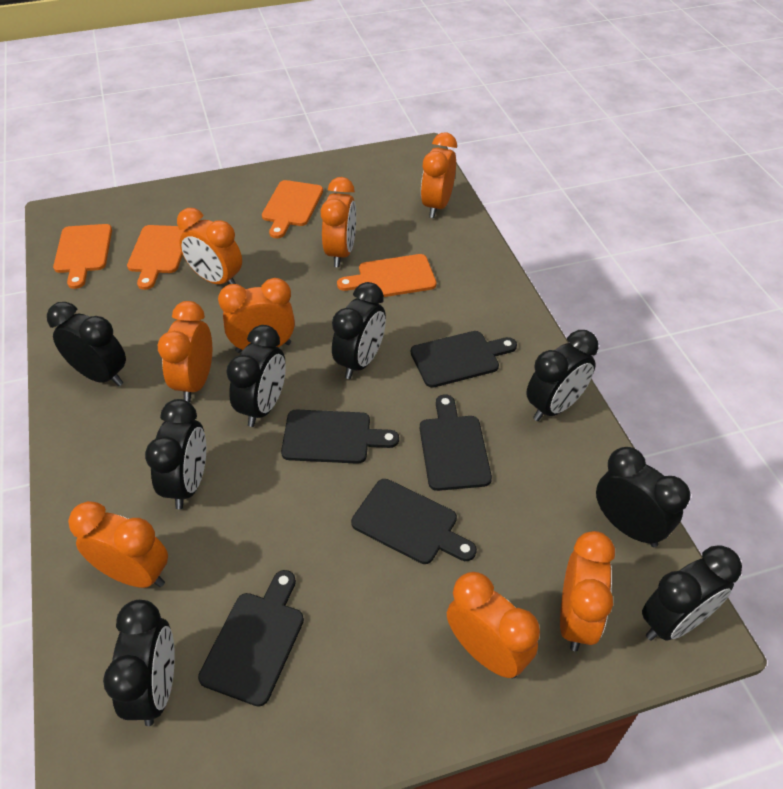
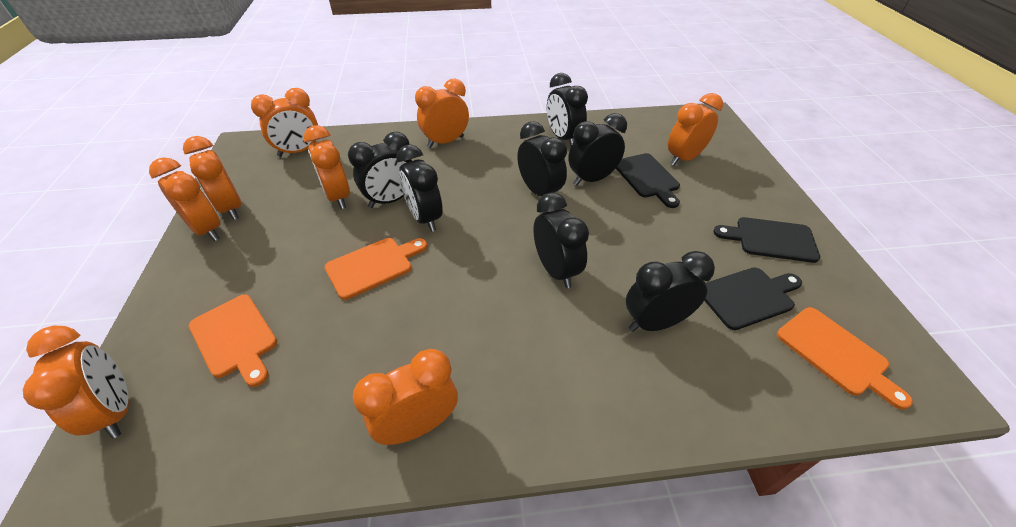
black clock: [47,302,126,386] [103,600,175,726] [145,399,206,509] [226,325,286,427] [332,282,386,379] [526,330,598,421] [596,447,691,547] [642,545,742,641] = 8 -> [348,132,412,208] [396,145,443,232] [517,121,567,196] [533,192,589,288] [547,73,588,146] [568,113,627,186] [626,251,715,332] = 7
black cutting board: [198,570,304,707] [281,410,399,464] [351,479,477,564] [411,331,517,388] [420,394,492,491] = 5 -> [616,153,680,208] [704,267,802,330] [713,217,820,263] = 3
orange cutting board: [53,224,112,289] [127,225,188,290] [262,180,323,238] [337,254,436,297] = 4 -> [189,294,277,387] [325,238,427,300] [777,307,913,410] = 3

